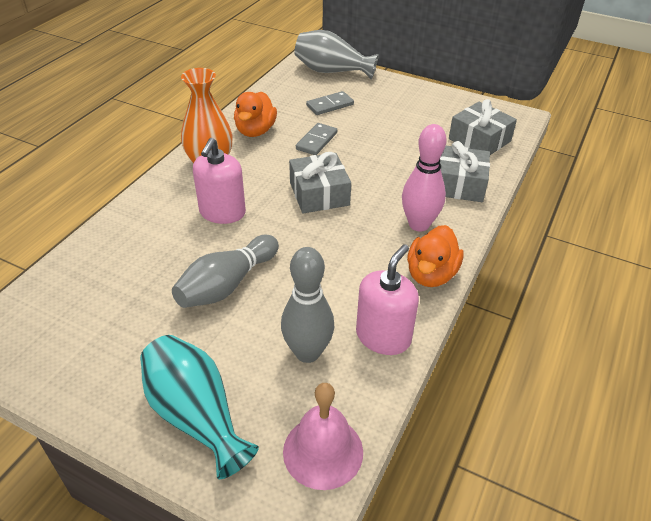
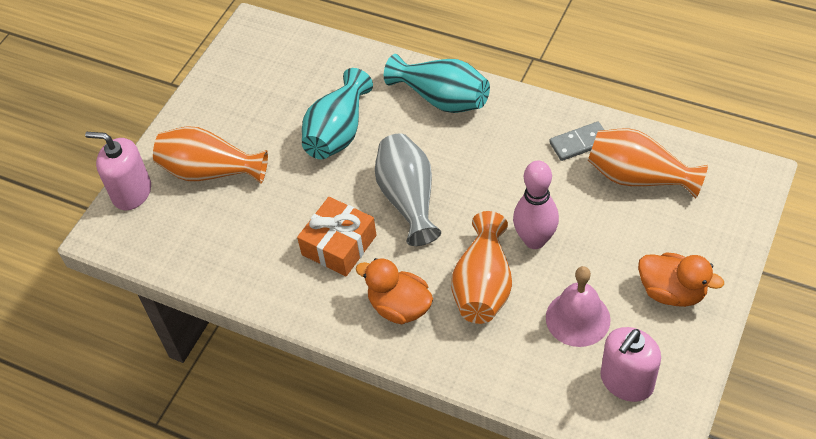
grey bowling pin: [172,235,279,308] [281,247,334,363] = 2 -> none = 0
grey domino: [296,123,337,155] [306,91,354,115] = 2 -> [549,122,604,161] = 1
grey gift: [289,152,351,213] [440,141,490,202] [449,99,517,155] = 3 -> none = 0
orange gift: none = 0 -> [297,197,377,276] = 1
orange vase: [181,68,233,163] = 1 -> [153,126,268,184] [451,211,512,324] [588,128,708,198] = 3
turquoise vase: [140,335,259,479] = 1 -> [302,68,373,159] [384,54,490,113] = 2

